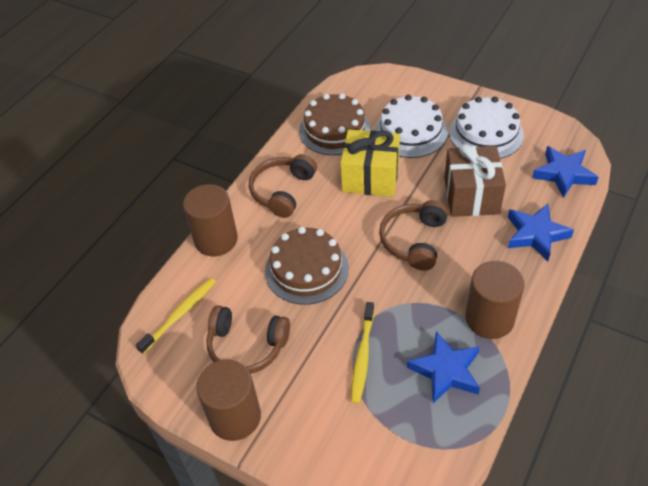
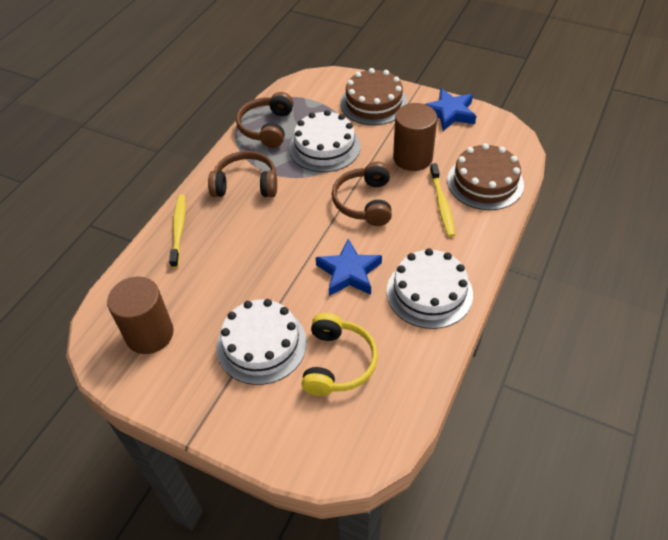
blue star: [407,332,480,403] [508,204,574,261] [532,146,599,198] = 3 -> [316,239,382,296] [425,88,476,131] = 2
brown cylinder: [183,184,238,256] [196,360,261,441] [465,261,524,339] = 3 -> [107,277,174,354] [393,103,437,171] = 2
brown gift: [444,144,506,217] = 1 -> none = 0
white cake: [375,95,448,158] [449,97,524,159] = 2 -> [216,299,307,385] [289,110,360,172] [387,248,473,329] = 3
yellow gift: [340,130,400,197] = 1 -> none = 0
yellow headphones: none = 0 -> [301,313,378,396] = 1

